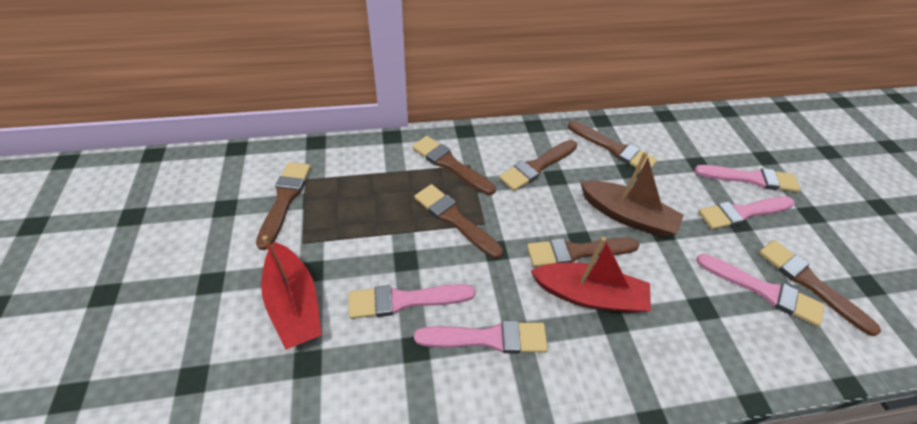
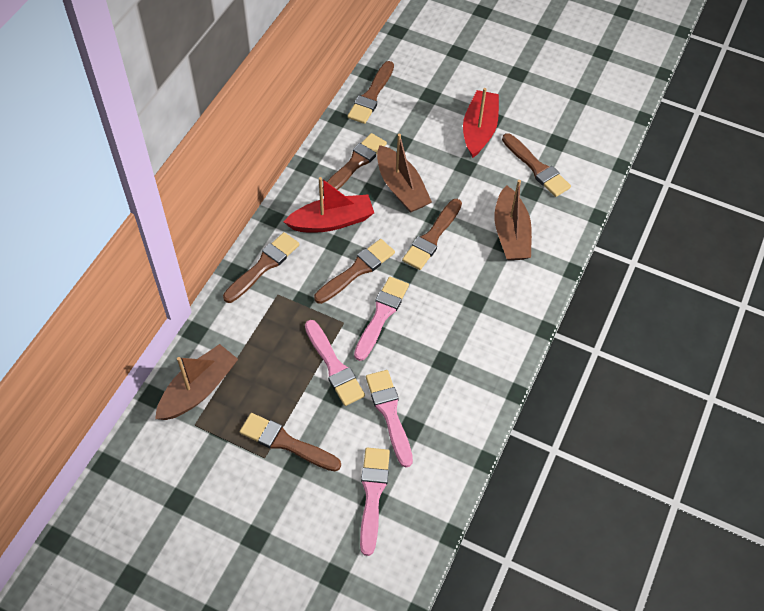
brown boat: [580,152,684,237] = 1 -> [155,344,238,420] [377,134,432,213] [494,180,532,260] = 3
pink brush: [349,284,475,319] [414,321,548,353] [694,165,800,192] [696,254,824,326] [698,196,794,229] = 5 -> [305,320,365,406] [354,277,409,361] [360,448,390,556] [366,370,413,468] = 4

